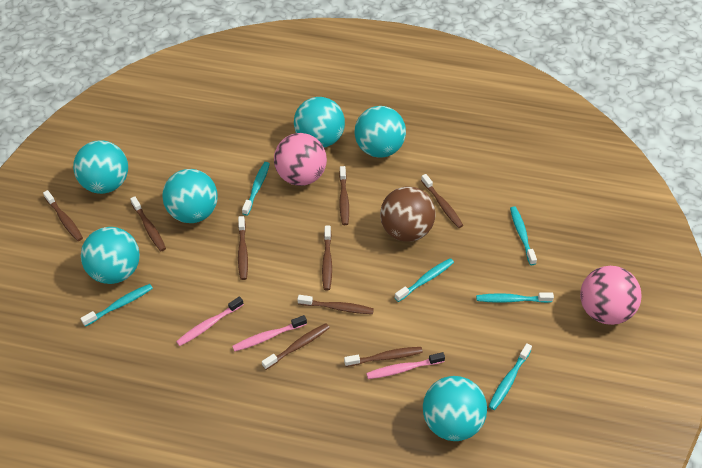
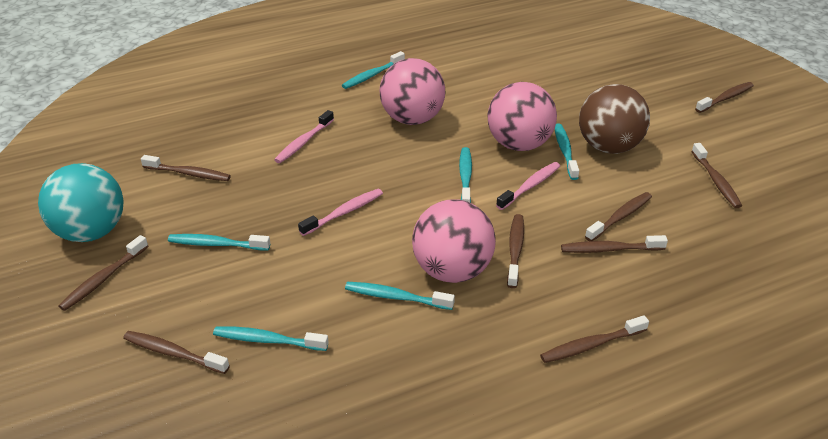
pink ball: [274,133,327,186] [580,266,641,325] = 2 -> [380,58,446,125] [412,199,496,283] [488,82,557,151] = 3
turquoise ball: [73,140,128,194] [81,227,140,284] [162,169,218,223] [294,97,345,148] [354,106,406,157] [423,376,487,441] = 6 -> [38,163,124,242] = 1

